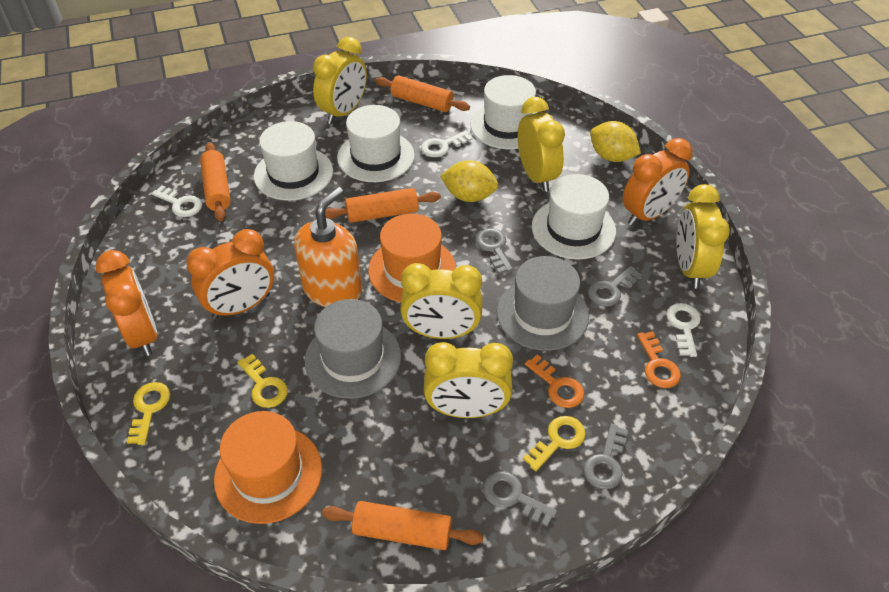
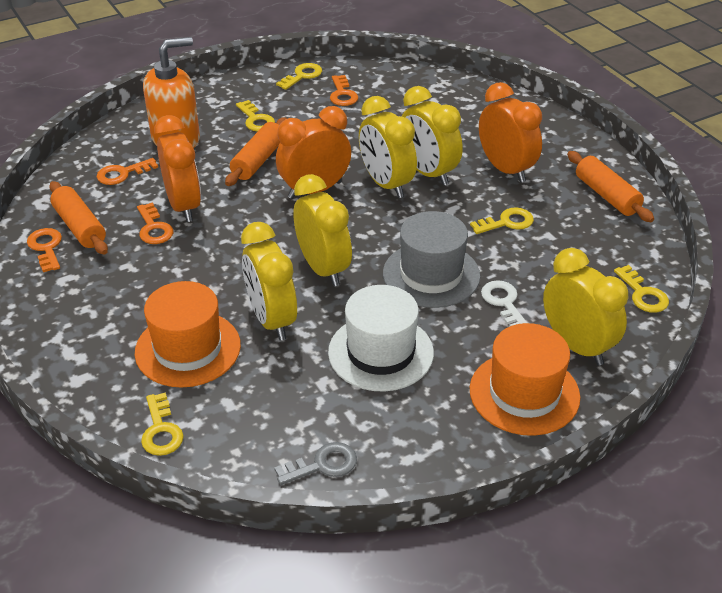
grey hat: [305,299,401,399] [497,256,589,351] = 2 -> [383,211,480,308] = 1
grey key: [475,228,513,274] [483,471,557,527] [583,424,628,489] [588,266,642,306] = 4 -> [274,442,357,485] = 1
orange key: [525,354,584,408] [637,331,681,388] = 2 -> [27,228,62,272] [97,158,158,185] [137,203,173,244] [330,75,358,106] = 4
orange rolling pin: [200,142,231,221] [322,501,483,550] [325,188,441,223] [375,75,470,112] = 4 -> [49,181,108,255] [225,117,287,186] [567,151,654,222] = 3
white hat: [254,121,333,201] [337,105,415,182] [470,75,538,149] [532,174,616,260] = 4 -> [328,285,434,392] = 1
white key: [152,185,202,217] [421,131,472,157] [666,303,701,357] = 3 -> [481,280,527,327] = 1
yellow key: [127,382,170,445] [237,354,288,408] [523,416,586,471] = 3 -> [141,392,184,456] [236,100,275,132] [276,63,322,90] [470,207,534,234] [614,265,669,313] = 5
yellow lemon: [440,160,498,202] [590,121,641,162] = 2 -> none = 0

